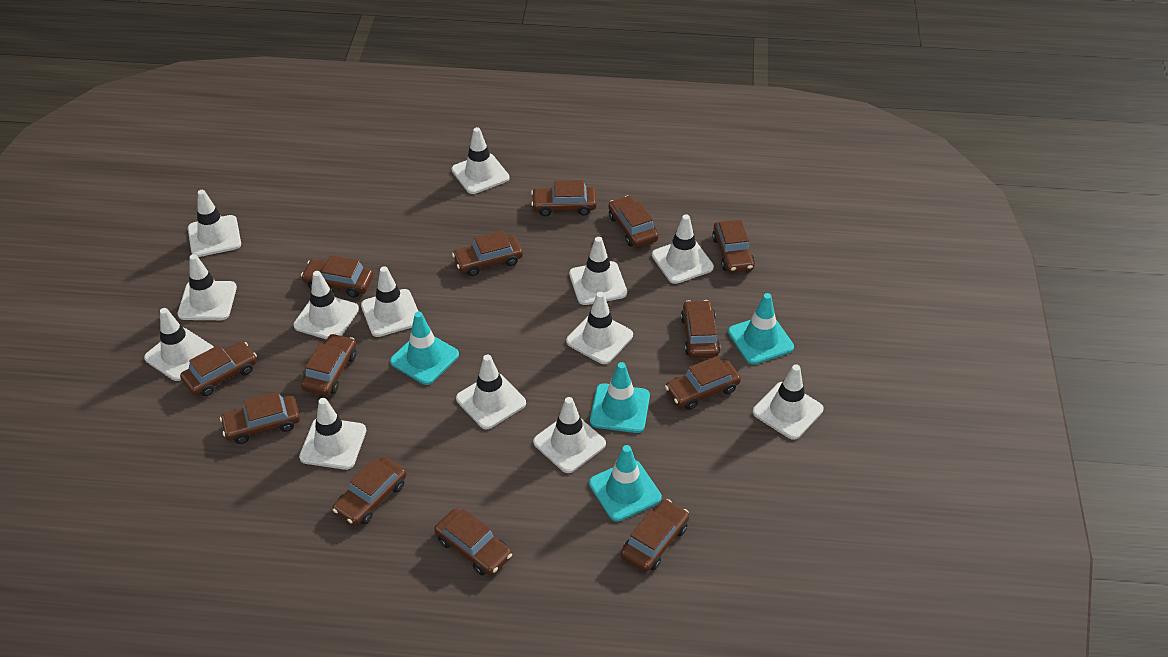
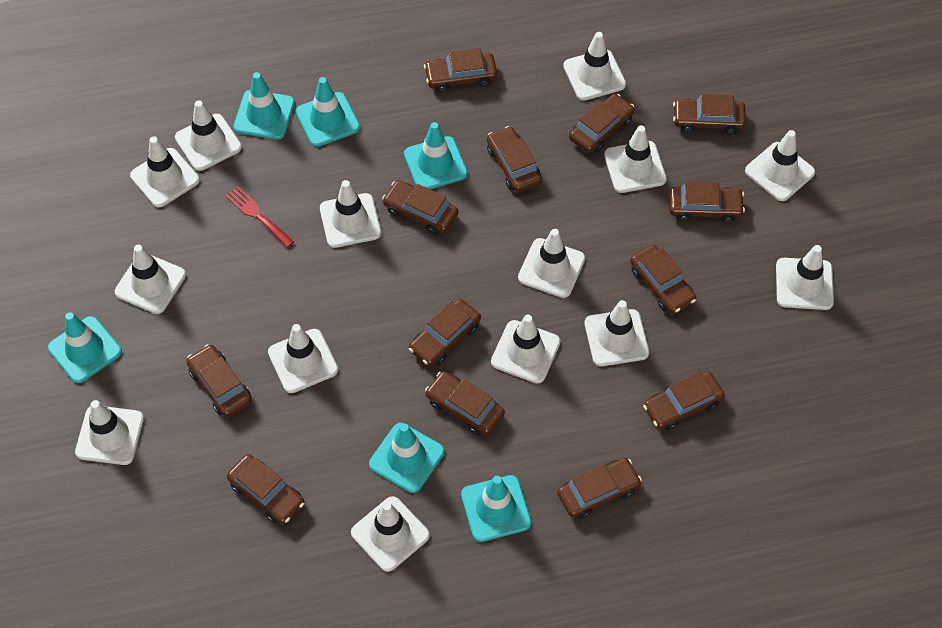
red fork: none = 0 -> [225,186,294,248] = 1
turquoise traffic cone: [390,312,459,385] [589,445,662,522] [590,362,650,433] [728,293,794,365] = 4 -> [48,312,122,383] [233,72,295,140] [296,77,360,147] [369,423,444,493] [404,122,468,189] [461,475,531,542] = 6
white traffic cone: [144,308,213,381] [178,254,237,320] [188,190,241,257] [293,271,359,340] [299,398,366,470] [361,266,419,337] [452,127,509,194] [456,355,526,429] [533,397,606,473] [566,292,633,364] [569,237,627,305] [652,215,714,284] [753,364,823,440] = 13 -> [75,400,144,465] [115,244,186,314] [130,136,200,207] [175,100,242,171] [268,324,338,393] [320,180,381,248] [351,496,430,572] [491,315,560,384] [518,229,585,298] [563,32,626,101] [584,300,649,366] [604,125,667,193] [745,130,815,201] [776,245,834,310] = 14

